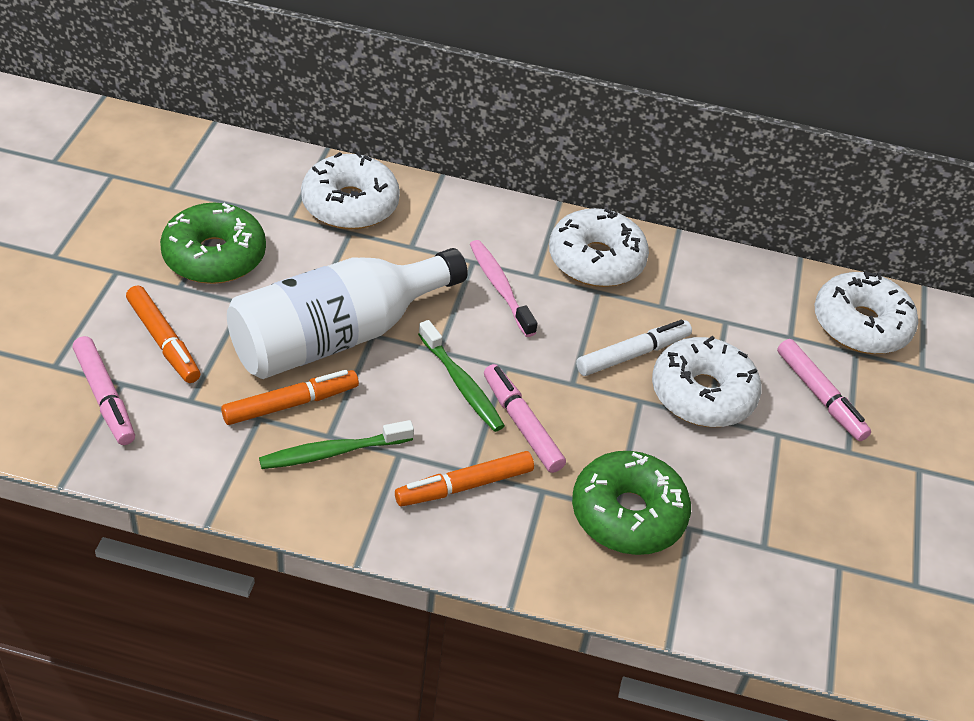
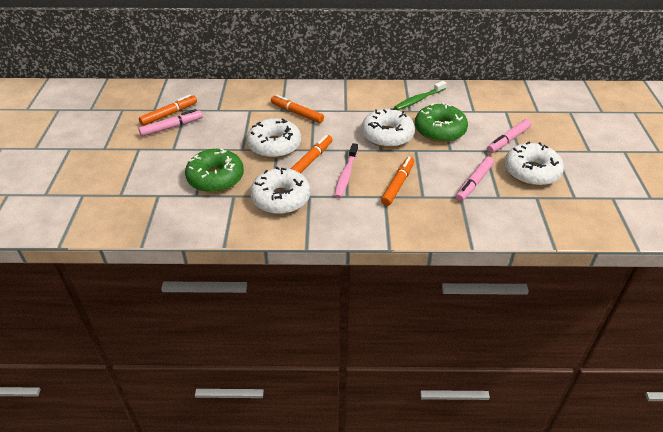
green toothbrush: [259,420,414,469] [418,320,505,432] = 2 -> [394,81,446,110] = 1
orange marker: [126,285,200,383] [221,370,359,425] [395,451,534,507] = 3 -> [139,95,197,126] [271,95,324,123] [291,135,333,173] [381,157,414,206] = 4
white bottle: [227,248,468,379] = 1 -> none = 0
white marker: [576,320,692,376] = 1 -> none = 0

